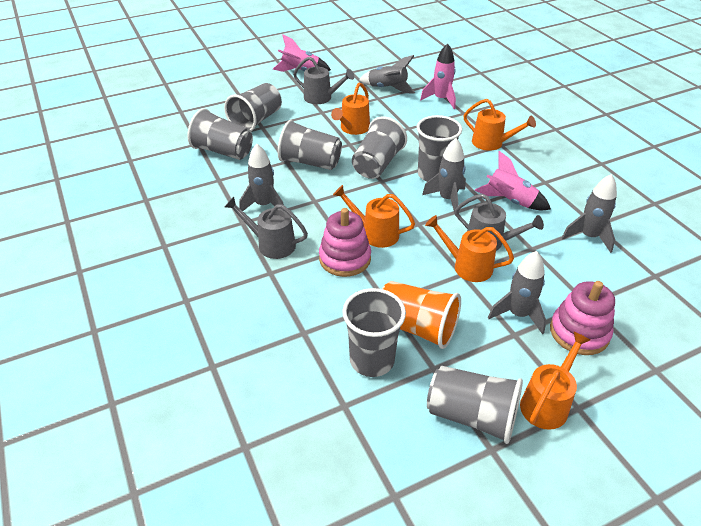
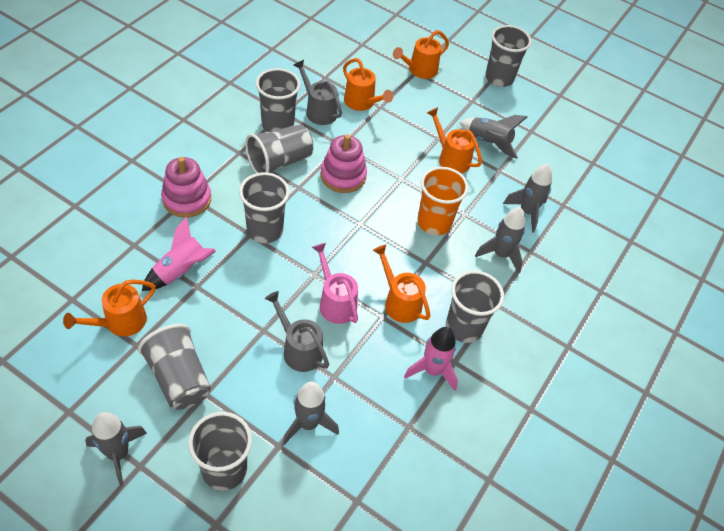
grey watering can: [225,197,308,259] [293,57,354,104] [455,194,544,251] = 3 -> [265,291,329,372] [294,60,342,125] = 2
pink rocket: [273,35,331,72] [420,43,456,109] [474,151,551,210] = 3 -> [142,217,216,291] [404,327,458,391] = 2
pink watering can: none = 0 -> [312,243,358,324] = 1

